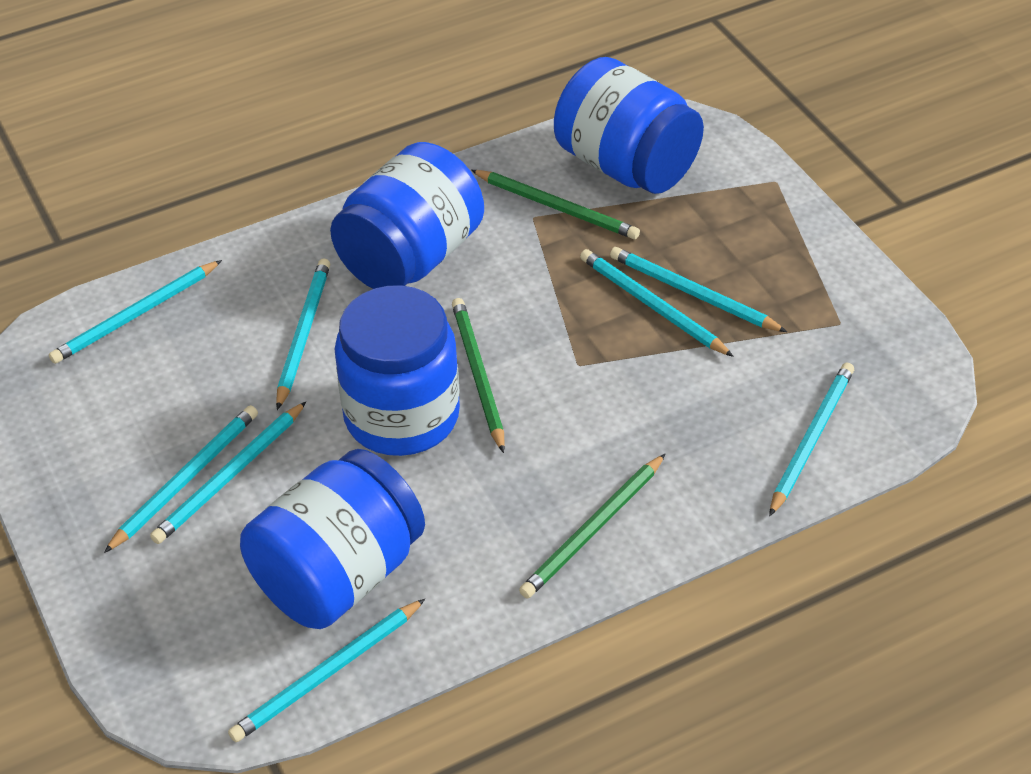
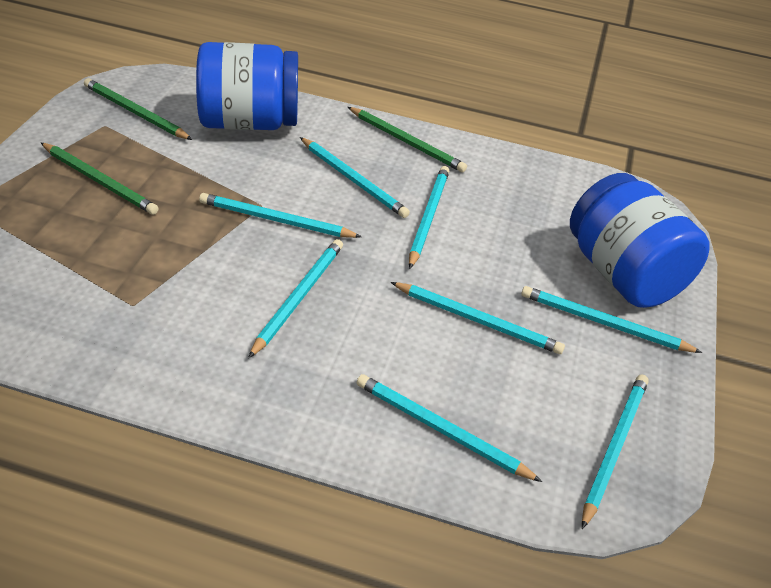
blue jar: [240,449,425,629] [330,142,484,289] [335,285,460,456] [554,57,704,194] = 4 -> [196,42,298,130] [570,173,710,308] = 2

